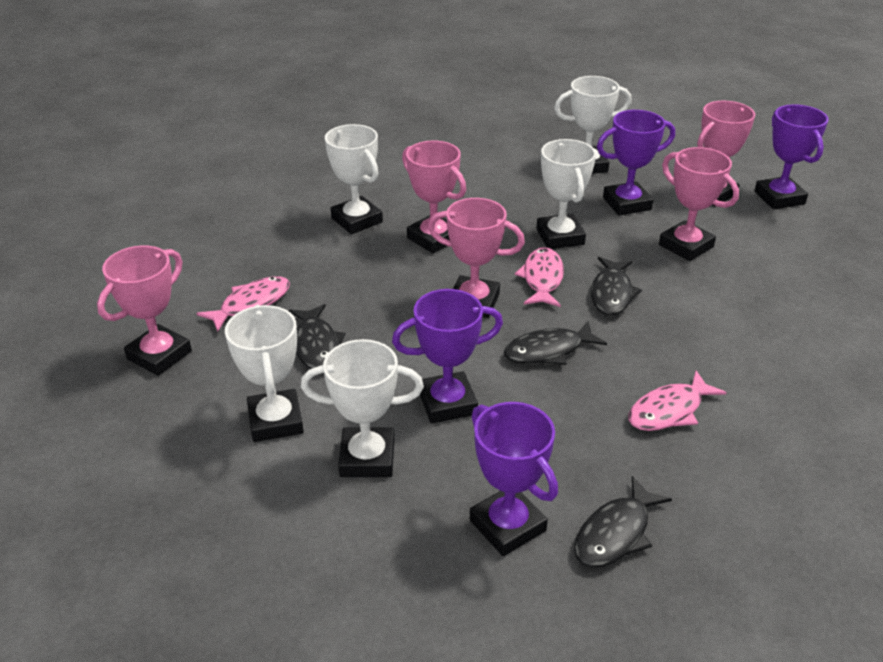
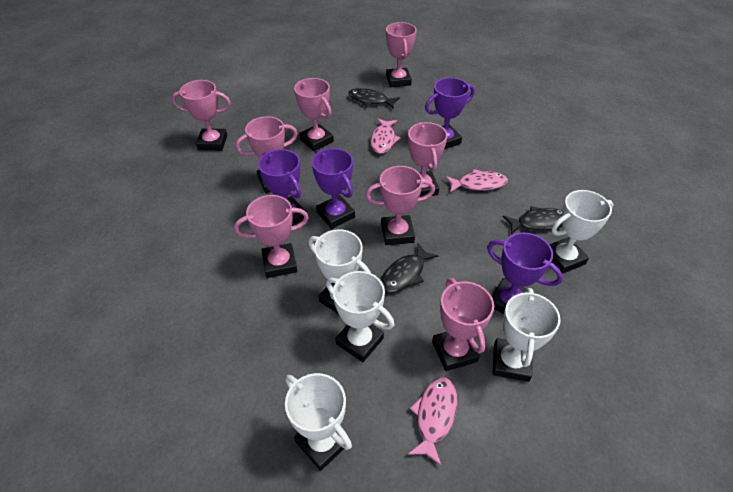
black fish: [289,304,346,369] [504,321,607,365] [574,476,672,567] [591,257,642,316] = 4 -> [348,88,400,109] [381,243,438,293] [502,206,562,234] = 3
pink trophy: [97,245,192,376] [402,141,466,253] [428,198,525,318] [659,147,739,261] [697,101,755,206] = 5 -> [172,80,231,151] [234,195,309,278] [235,116,298,193] [294,78,334,151] [365,166,435,245] [386,22,417,87] [408,122,447,197] [432,278,494,371] = 8

